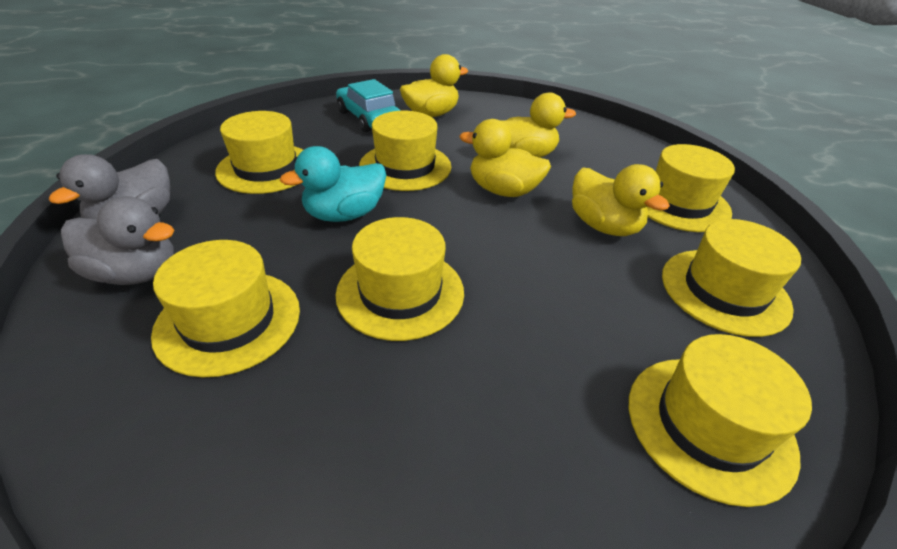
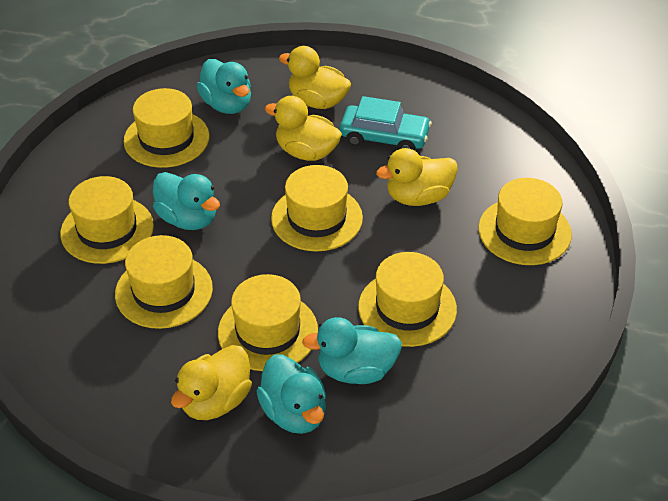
grey duck: [49,154,170,219] [61,196,175,285] = 2 -> none = 0
turquoise duck: [280,146,386,222] = 1 -> [153,172,220,230] [197,59,251,114] [256,355,326,434] [302,317,402,384] = 4

